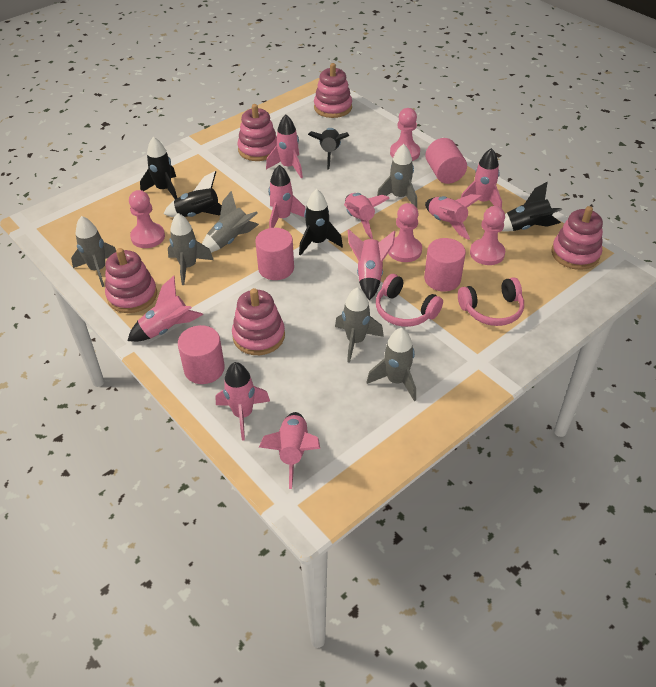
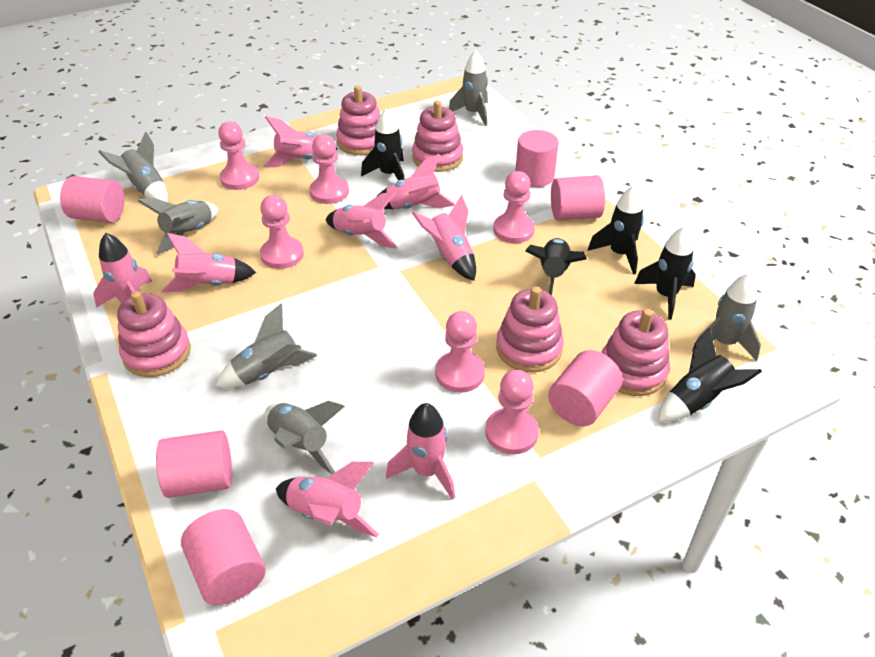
pink cylinder: [178,325,225,384] [255,228,294,280] [424,238,466,292] [425,138,467,184] = 4 -> [60,176,124,223] [156,430,232,498] [181,509,266,605] [515,130,559,187] [548,350,623,426] [551,175,605,221] = 6
pink headphones: [376,274,443,327] [458,277,524,326] = 2 -> none = 0
pink pawn: [129,190,165,248] [388,203,422,262] [390,108,420,161] [470,206,505,265] = 4 -> [218,122,259,190] [260,195,304,269] [309,135,349,204] [435,311,485,393] [485,370,539,455] [493,171,535,243] = 6
pink rocket: [128,276,203,342] [216,362,270,441] [259,412,320,489] [266,115,303,178] [268,165,306,228] [344,193,390,239] [348,229,396,300] [425,194,483,240] [461,148,502,208] = 9 -> [93,233,152,308] [162,233,256,292] [263,116,338,168] [276,462,379,537] [326,191,397,249] [376,154,455,209] [386,403,455,500] [412,195,476,281] = 8

